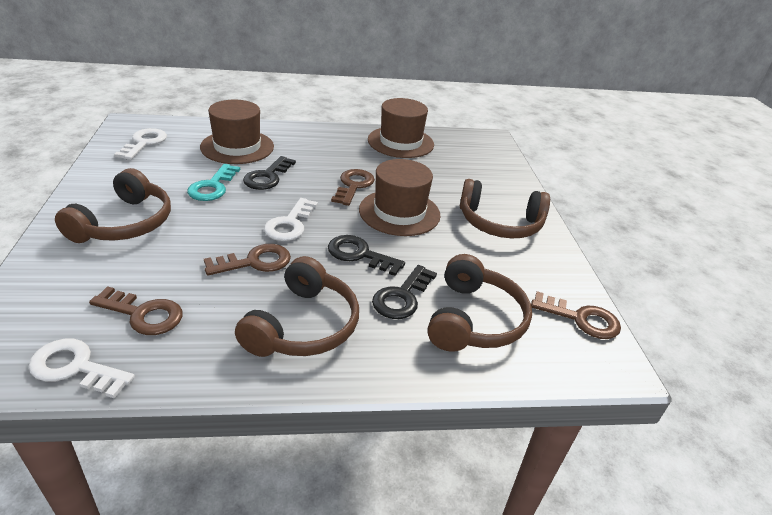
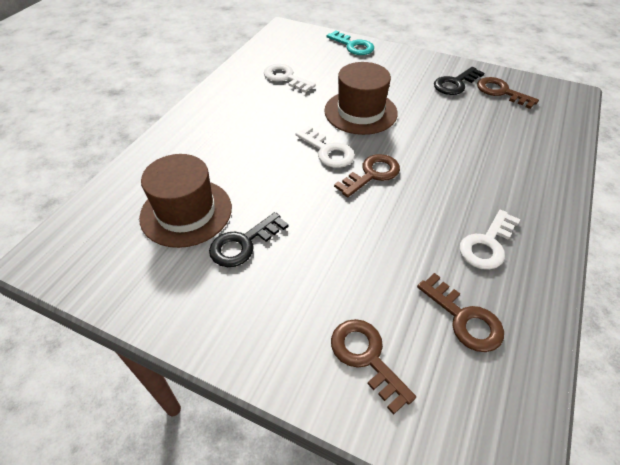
black key: [243,156,296,190] [328,235,405,276] [372,265,437,319] = 3 -> [209,212,288,267] [434,67,484,95] = 2
brown hat: [200,100,274,164] [359,159,441,236] [368,98,434,158] = 3 -> [139,154,232,248] [324,62,398,135] = 2
brown headphones: [55,168,171,243] [235,256,359,357] [427,254,532,352] [460,179,550,238] = 4 -> none = 0

